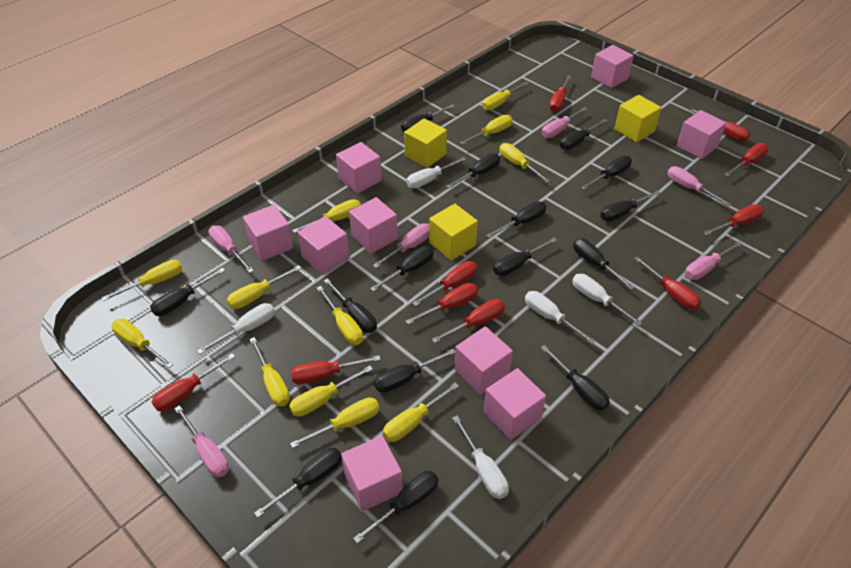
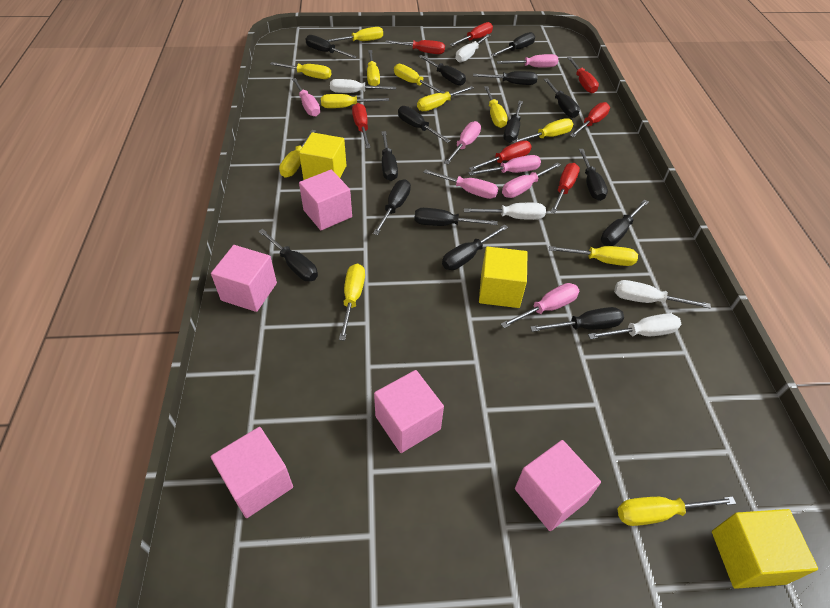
pink cube: [243,205,293,261] [298,216,349,274] [336,142,381,194] [341,436,403,511] [349,197,398,254] [454,326,513,395] [484,368,546,440] [591,45,634,88] [677,110,726,159] = 9 -> [211,245,277,312] [211,427,293,518] [299,170,352,230] [374,370,444,453] [515,440,601,531] = 5
pink screwdriver: [174,405,229,477] [208,225,254,273] [373,223,429,268] [542,107,587,138] [667,166,732,207] [685,241,742,280] = 6 -> [292,78,320,117] [423,169,498,199] [444,121,481,164] [468,155,541,176] [497,54,558,67] [501,283,580,328] [502,162,561,198] = 7
red screwdriver: [152,353,235,411] [291,355,381,384] [405,283,478,324] [412,261,478,306] [432,299,505,343] [549,76,571,112] [634,256,701,310] [690,109,750,141] [703,204,764,236] [724,143,769,177] = 10 -> [352,103,370,148] [386,40,445,54] [449,22,493,46] [469,141,532,171] [551,163,580,213] [567,57,599,93] [570,102,610,137] = 7

